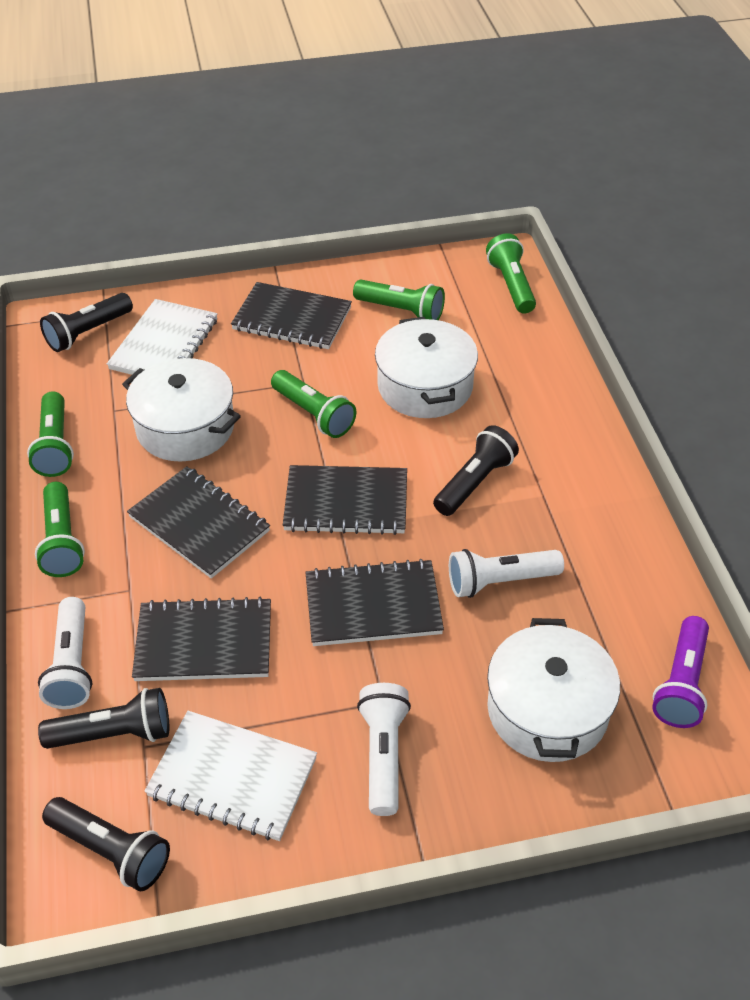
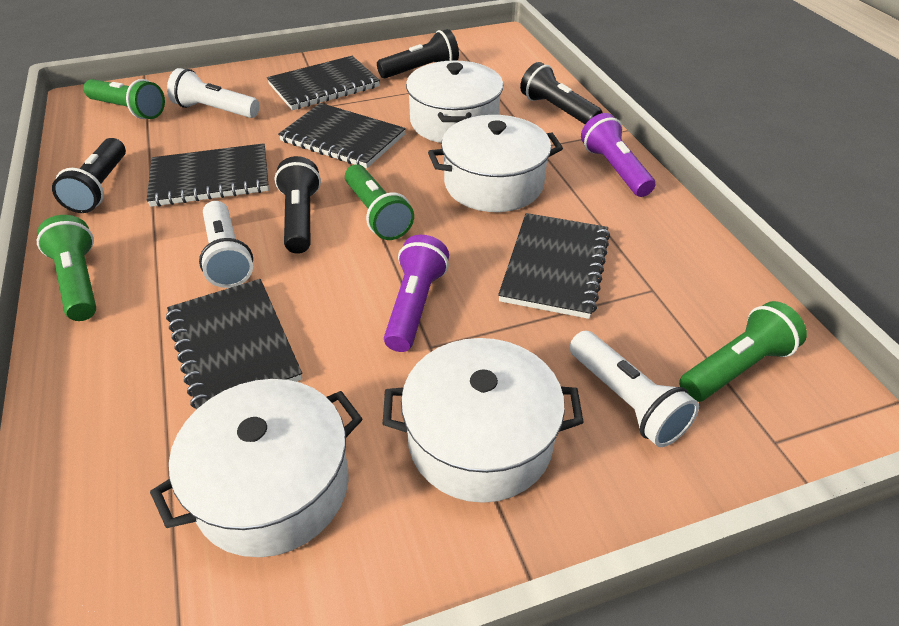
green flashlight: [27,391,74,477] [35,482,85,577] [271,370,356,438] [353,280,445,320] [486,233,536,314] = 5 -> [37,215,96,321] [83,79,165,119] [345,164,414,240] [679,301,807,402] = 4
purple flashlight: [652,616,709,728] = 1 -> [384,235,449,352] [581,113,655,197] = 2
white notebook: [107,299,217,375] [144,711,317,841] = 2 -> none = 0
white pot: [122,358,241,462] [375,317,478,418] [487,618,620,762] = 3 -> [150,379,362,557] [383,338,584,503] [406,60,503,143] [428,115,563,212] = 4

